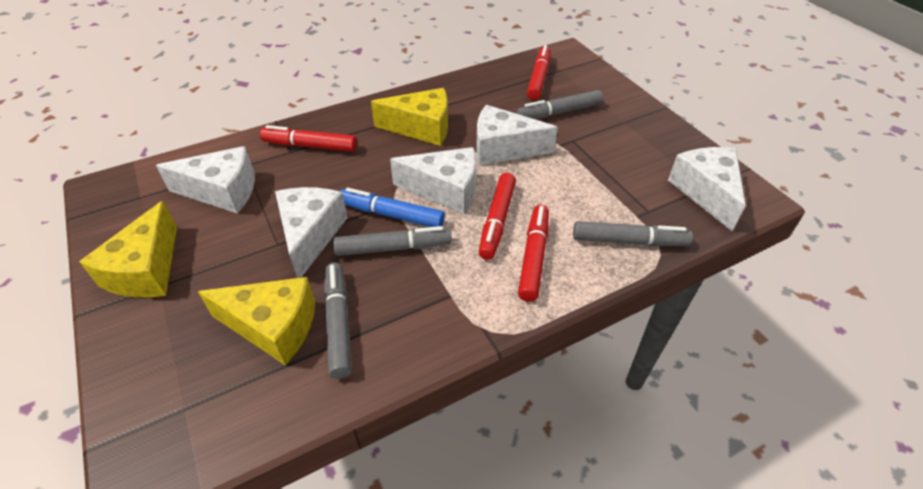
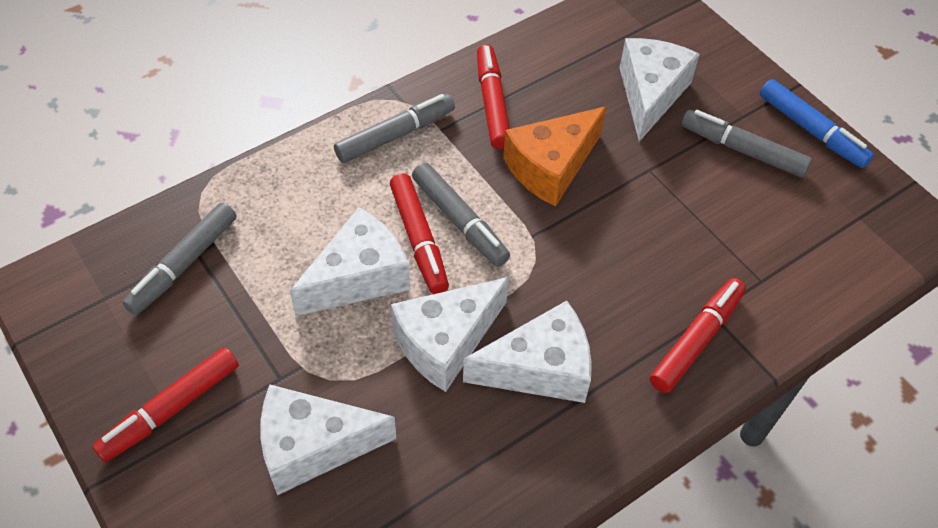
orange cheese: none = 0 -> [503,106,606,207] = 1
yellow cheese: [79,201,177,298] [198,277,315,366] [371,88,448,146] = 3 -> none = 0

